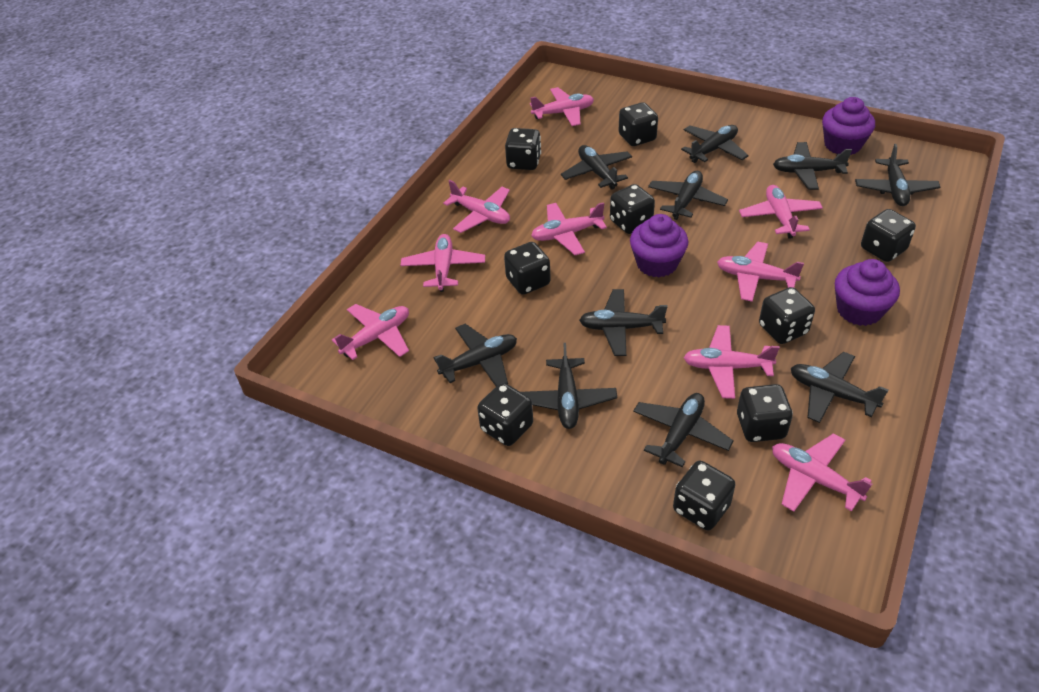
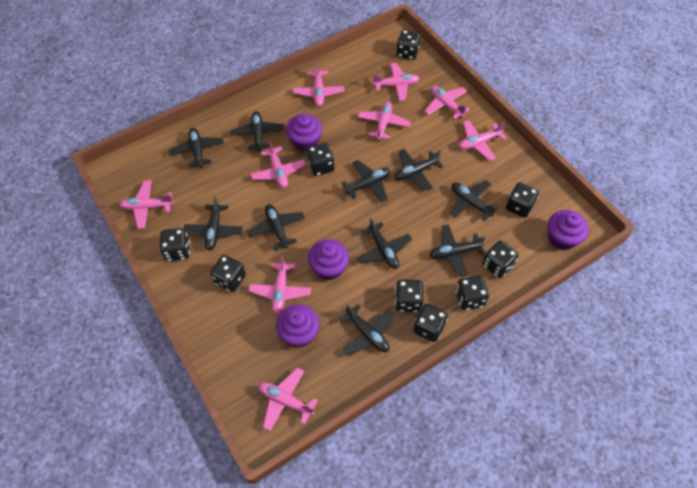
purple cupcake: [630,214,689,277] [822,97,875,155] [835,259,900,326] = 3 -> [276,304,320,347] [286,113,322,152] [308,239,349,280] [548,210,589,250] = 4

